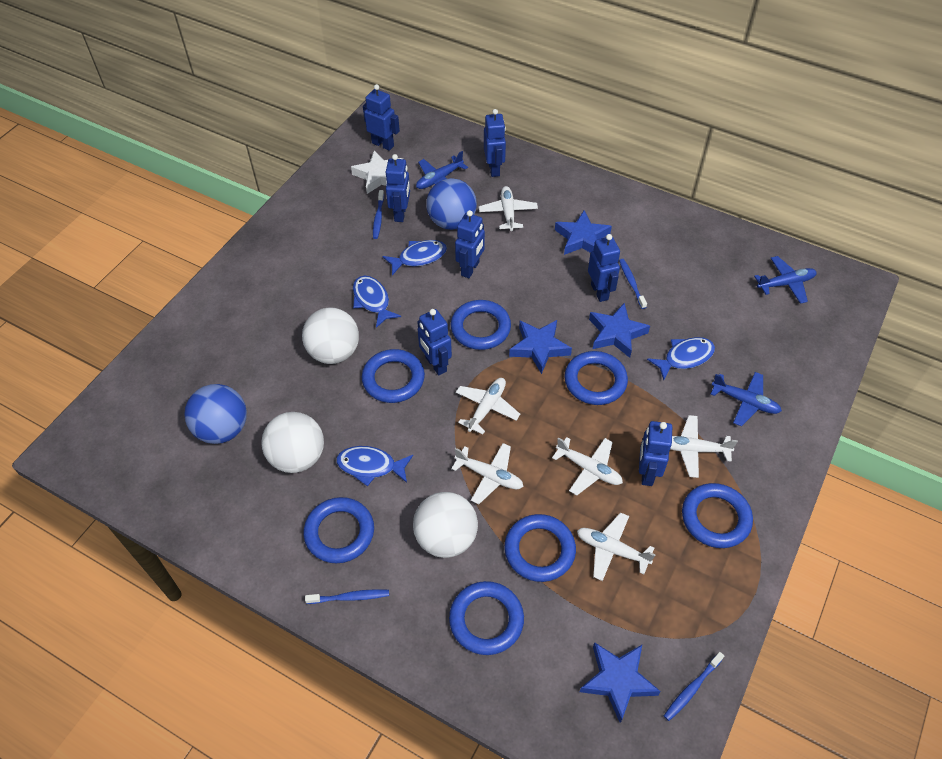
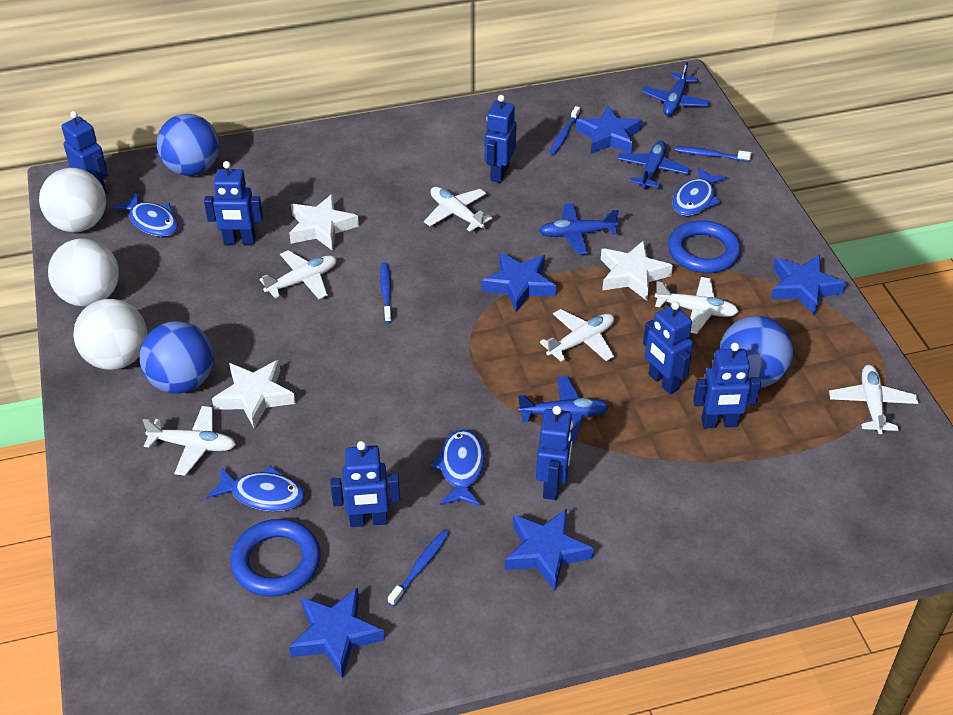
blue ball: [184,384,247,444] [426,178,477,230] = 2 -> [140,321,214,394] [157,114,219,176] [720,316,793,388] = 3
blue plane: [416,151,468,189] [711,372,782,426] [754,256,817,304] = 3 -> [518,377,609,443] [539,203,619,255] [617,141,690,188] [641,62,710,116] = 4
blue ring: [304,497,374,563] [362,349,425,403] [449,581,524,655] [451,300,511,350] [504,514,576,582] [564,351,628,405] [682,483,753,548] = 7 -> [230,519,321,597] [668,220,741,273] = 2
blue star: [509,320,572,374] [555,210,612,255] [580,642,661,723] [589,303,650,358] = 4 -> [289,587,385,678] [481,252,556,312] [505,509,594,591] [576,106,642,154] [771,255,846,315] = 5
white star: [351,150,403,194] = 1 -> [212,360,295,429] [289,194,359,251] [601,240,673,301] = 3

